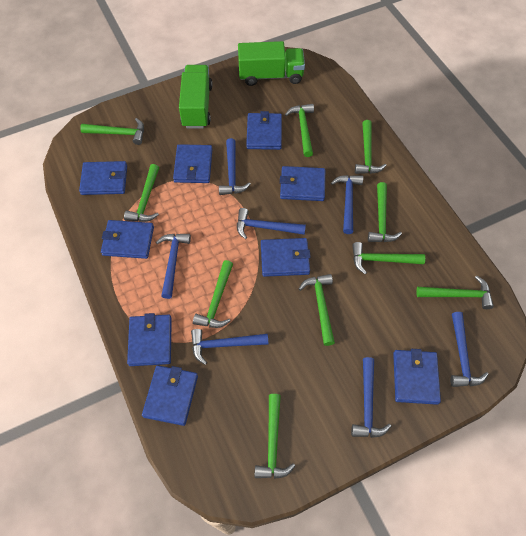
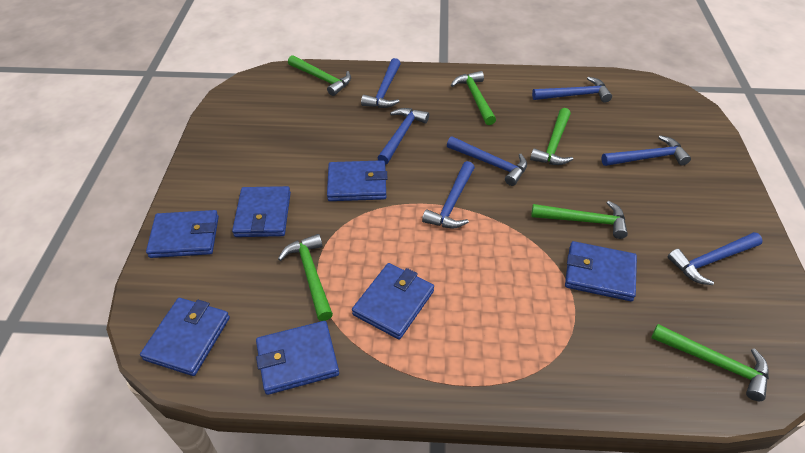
blue wallet: [79,161,127,195] [101,220,154,259] [127,313,172,366] [142,365,198,426] [173,144,212,183] [246,111,282,150] [261,238,311,277] [280,166,325,201] [393,349,441,405] = 9 -> [140,298,230,376] [146,210,219,258] [232,186,291,237] [256,321,339,395] [327,160,387,201] [352,263,434,340] [565,241,637,301] = 7
green hammer: [80,118,144,145] [124,164,159,222] [193,260,233,328] [254,394,295,479] [285,104,314,157] [299,274,335,346] [352,242,425,275] [355,120,387,174] [368,182,402,242] [416,275,494,309] = 10 -> [278,234,333,321] [288,55,351,96] [451,71,496,125] [530,108,573,165] [531,201,628,239] [651,324,769,401] = 6
green truck: [179,65,213,128] [238,41,305,86] = 2 -> none = 0

